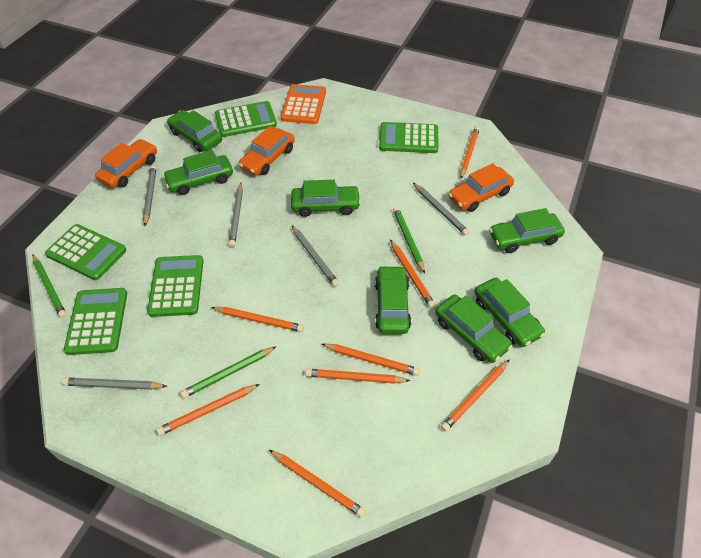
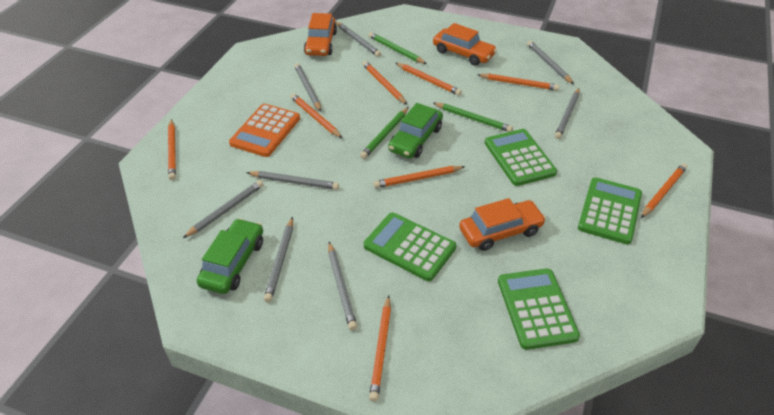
green calculator: [45,224,126,280] [64,288,127,355] [147,255,203,317] [215,101,277,137] [379,122,439,153] = 5 -> [364,213,456,281] [485,129,557,186] [498,268,580,350] [578,177,642,244] = 4
green car: [163,150,233,195] [167,110,222,152] [291,180,361,217] [375,265,411,334] [435,295,513,363] [475,278,545,347] [489,208,565,253] = 7 -> [197,218,263,294] [388,103,443,158] = 2
grey pencil: [62,378,167,390] [143,165,156,226] [229,183,243,247] [292,226,339,287] [413,183,469,236] = 5 -> [183,180,264,238] [246,171,339,190] [264,217,293,302] [294,63,321,112] [328,242,357,330] [336,22,381,57] [527,41,574,84] [555,88,580,139] = 8

